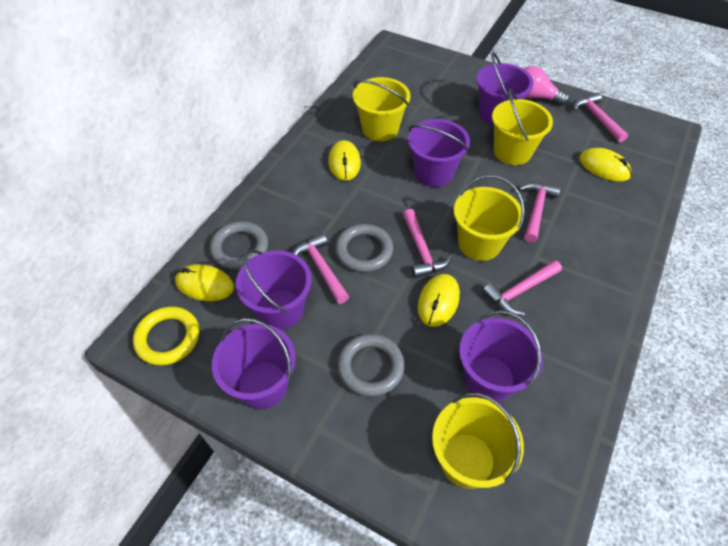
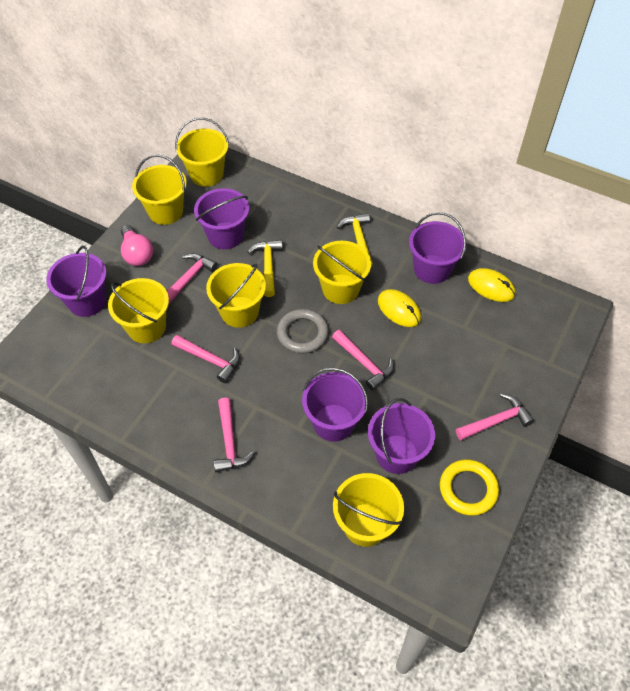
grey ring: [210,221,268,269] [335,224,393,272] [337,334,405,397] = 3 -> [277,309,329,354] = 1
yellow bucket: [353,77,410,141] [432,393,524,489] [454,175,525,261] [492,89,553,165] = 4 -> [108,278,169,343] [132,154,187,225] [175,118,229,187] [206,263,266,328] [313,241,371,304] [333,473,404,547] = 6
yellow hammer: none = 0 -> [248,240,283,297] [337,213,373,266] = 2
yellow mouse: [175,264,234,301] [328,140,361,181] [417,274,460,327] [579,148,632,182] = 4 -> [378,289,421,327] [468,268,516,302] = 2

